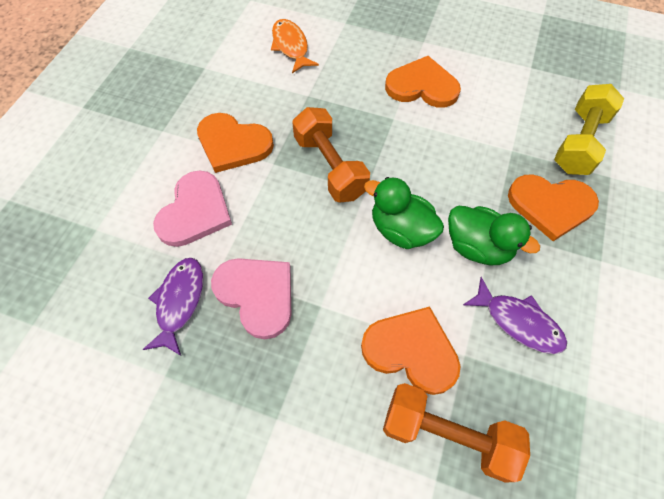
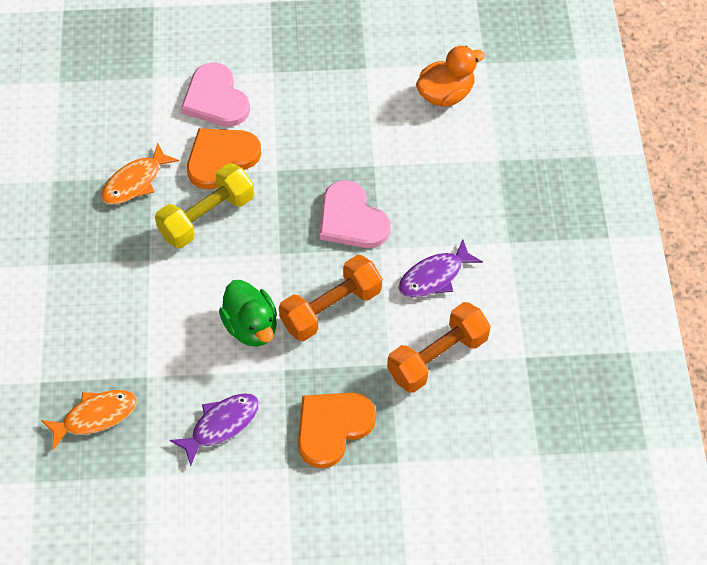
green duck: [364,177,444,249] [448,206,540,265] = 2 -> [219,280,277,347] = 1
orange duck: none = 0 -> [416,46,485,107] = 1
orange fish: [271,19,319,73] = 1 -> [41,390,137,450] [101,143,179,204] = 2
orange heart: [197,113,274,173] [361,307,461,395] [385,56,461,108] [508,174,599,241] = 4 -> [187,128,261,189] [298,392,376,468] = 2

